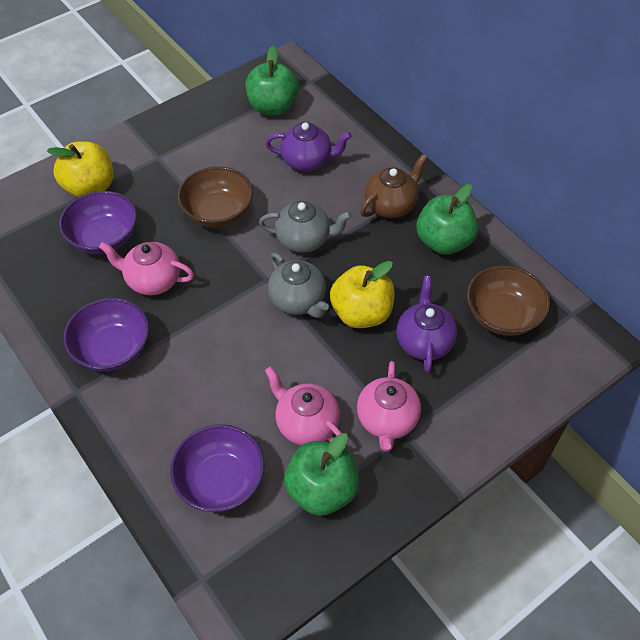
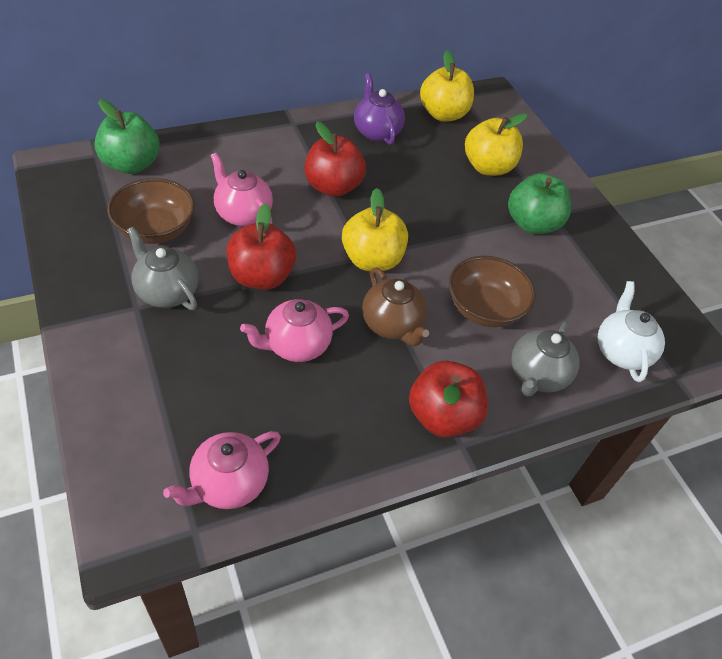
green apple: [245,46,299,115] [284,433,359,516] [416,184,478,255] = 3 -> [95,99,160,174] [508,173,571,234] = 2
purple bowl: [59,191,137,254] [64,298,149,372] [170,424,265,512] = 3 -> none = 0
purple teapot: [265,122,352,171] [396,276,457,373] = 2 -> [354,73,405,145] = 1
red apple: none = 0 -> [227,203,296,290] [304,121,366,197] [409,361,488,438] = 3
white teapot: none = 0 -> [598,281,665,382] = 1
yellow apple: [47,142,113,197] [330,261,395,328] = 2 -> [342,188,408,271] [420,50,474,121] [465,113,527,176] = 3

